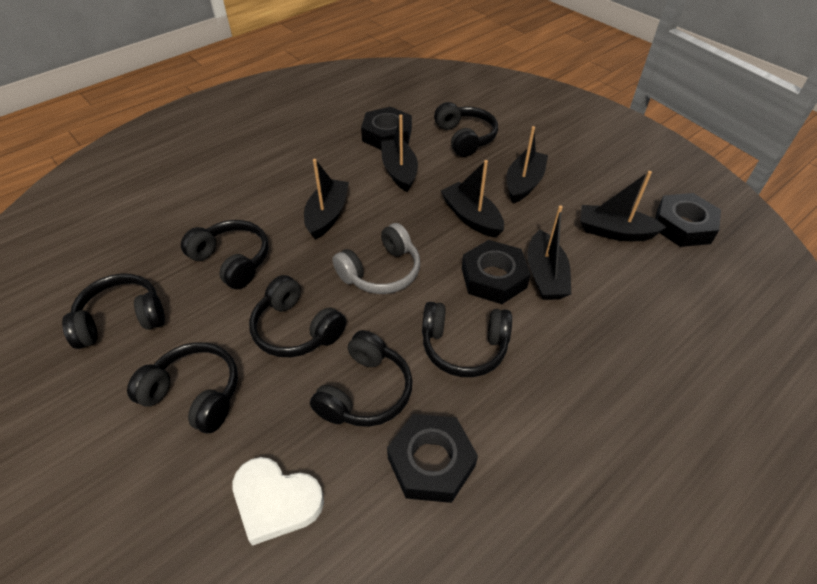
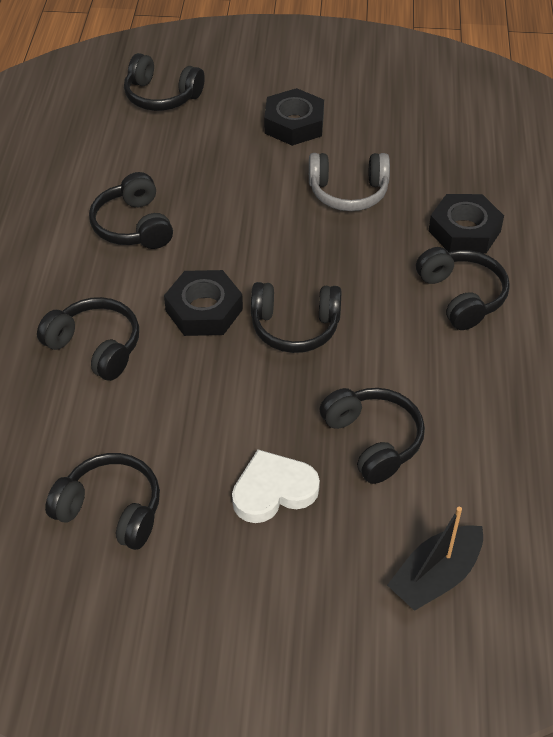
black boat: [304,159,349,240] [381,115,418,192] [441,160,504,238] [506,126,548,203] [527,205,571,300] [580,171,667,241] = 6 -> [387,507,483,611] = 1
black nut: [361,107,412,150] [387,414,478,503] [462,240,531,304] [655,193,721,247] = 4 -> [164,270,243,336] [264,88,324,146] [429,194,504,254] = 3

